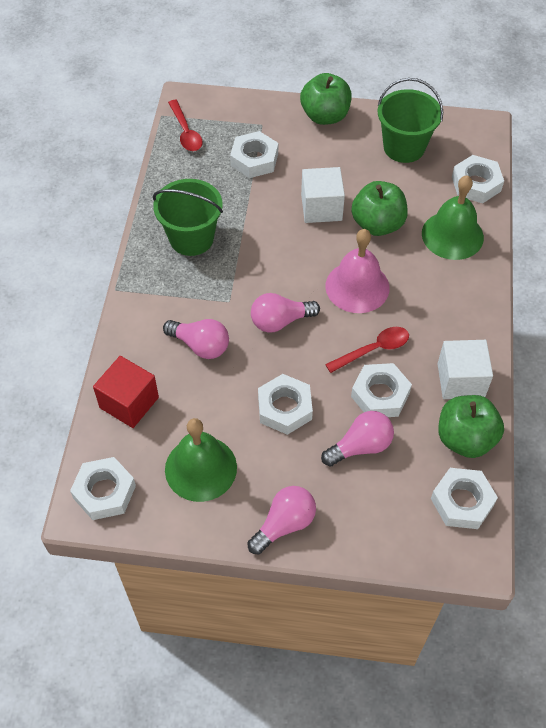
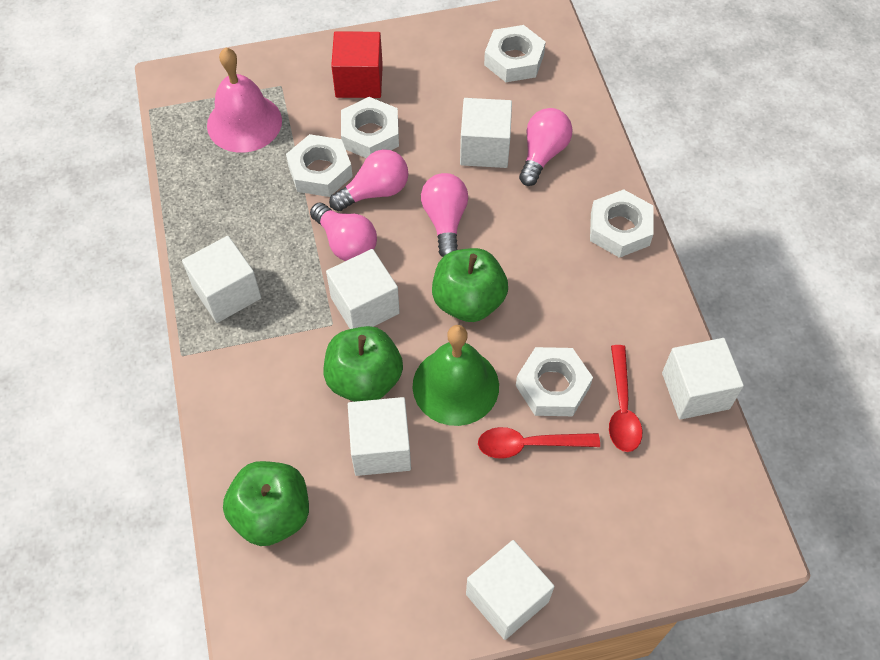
green bell: [165,418,237,502] [422,175,484,260] = 2 -> [413,325,499,426] = 1
green bucket: [153,179,223,256] [378,78,443,163] = 2 -> none = 0
white cube: [301,167,345,223] [438,340,493,399] = 2 -> [182,236,261,323] [326,249,400,329] [348,397,411,476] [460,98,512,168] [466,540,555,640] [662,338,744,420] = 6
white nut: [70,457,136,520] [230,131,278,178] [258,374,313,435] [351,363,412,417] [431,468,498,529] [452,155,504,203] = 6 -> [286,134,353,197] [341,97,399,158] [484,25,546,82] [516,347,593,416] [590,189,654,258] = 5

